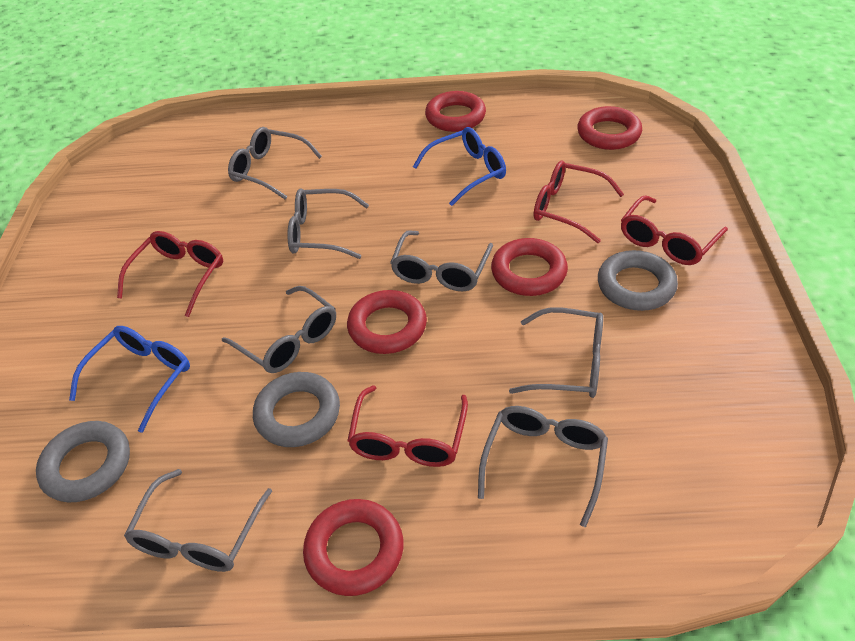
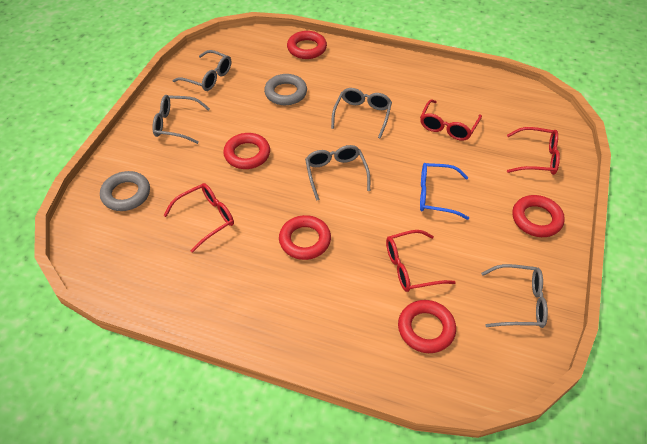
blue glasses: [69,326,190,433] [413,127,506,206] = 2 -> [420,163,469,220] = 1
grey glasses: [124,469,272,572] [222,286,336,373] [228,127,322,200] [287,188,369,259] [390,230,493,291] [478,406,608,527] [509,307,603,398] = 7 -> [152,95,210,144] [172,50,231,91] [305,145,370,201] [331,88,392,139] [481,264,548,328] = 5
grey ring: [36,421,130,502] [253,372,340,447] [598,250,678,311] = 3 -> [100,171,150,211] [264,74,307,105] = 2

